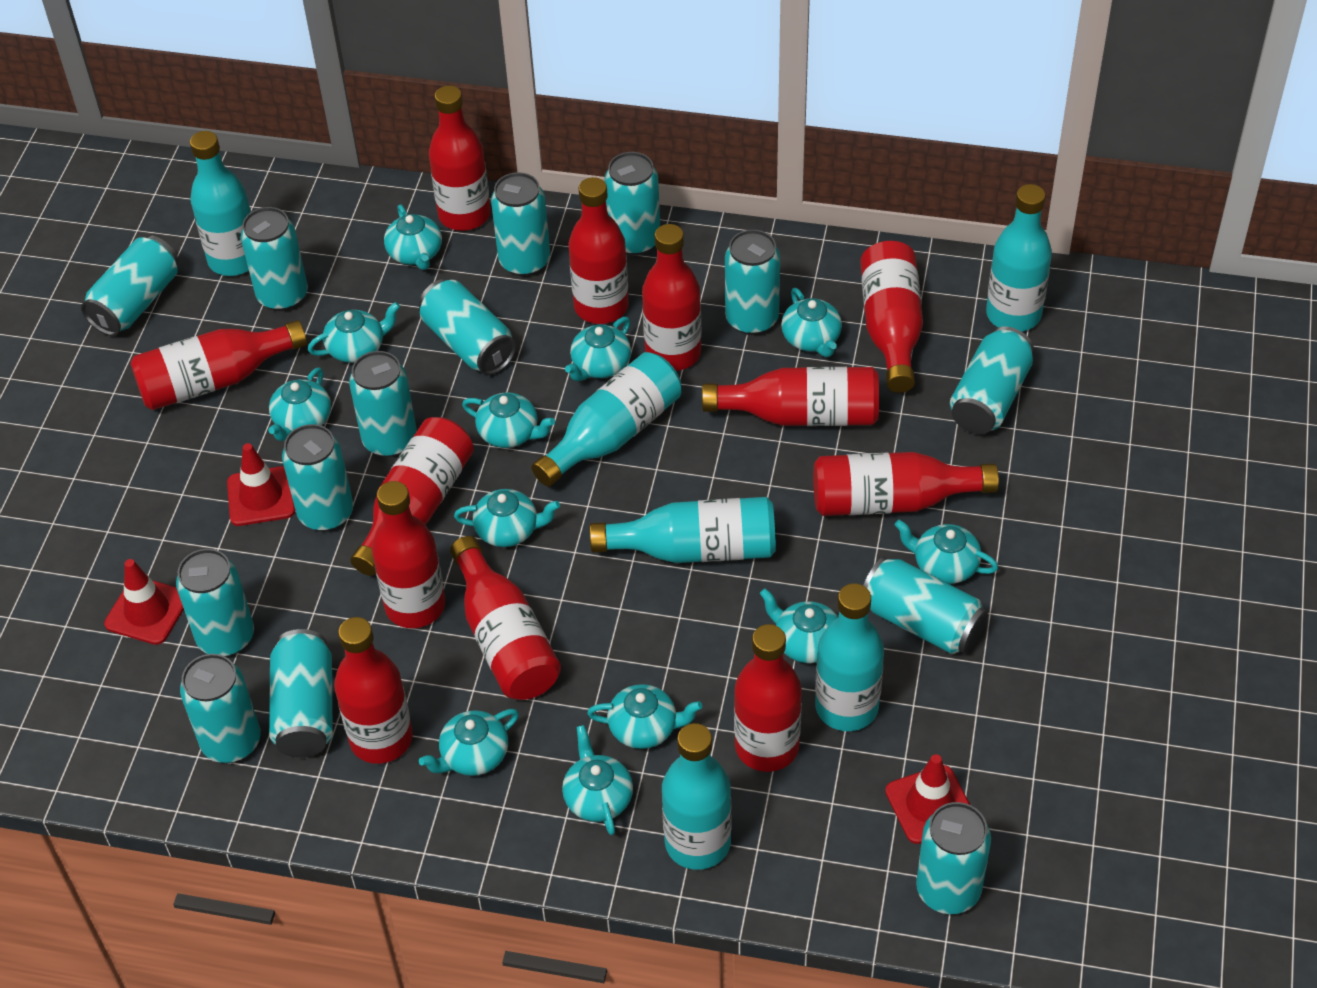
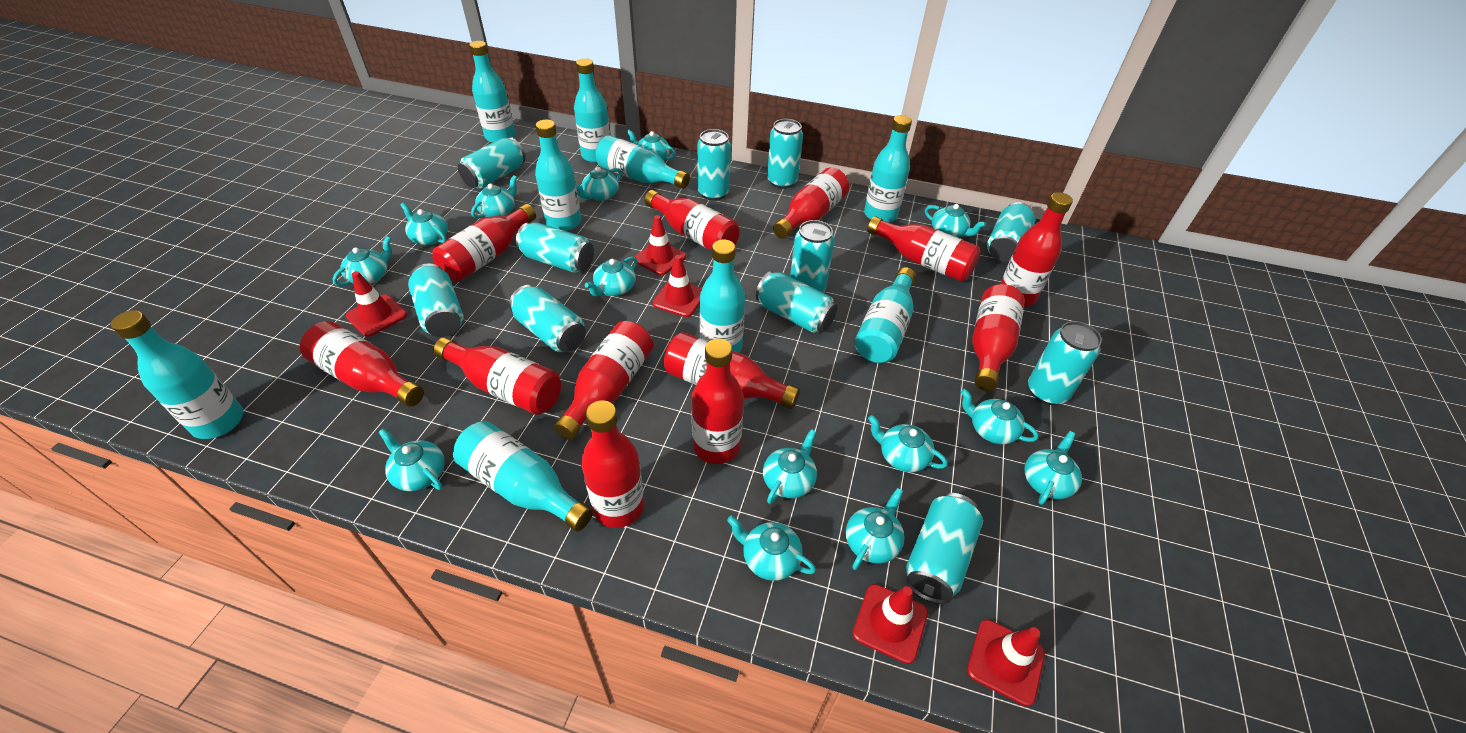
red traffic cone: [104,559,184,645] [227,443,295,526] [885,754,970,844] = 3 -> [346,271,407,337] [634,215,686,275] [652,255,702,317] [853,584,928,664] [967,620,1045,706] = 5
turquoise bottle: [190,131,251,276] [532,352,681,487] [590,497,776,563] [662,723,732,870] [815,583,884,731] [986,184,1052,331] = 6 -> [111,310,243,439] [453,421,593,531] [469,41,516,143] [535,120,581,231] [574,58,611,163] [595,135,690,189] [700,239,745,353] [855,267,916,363] [864,115,912,223] = 9
turquoise can: [81,235,178,336] [176,549,254,657] [180,654,261,763] [241,207,308,311] [269,629,333,758] [282,424,353,532] [349,351,417,457] [419,279,517,375] [491,172,550,277] [605,152,660,256] [725,230,780,335] [863,557,988,654] [916,802,991,914] [950,326,1034,434] = 14 -> [408,263,464,337] [458,137,525,189] [509,285,586,352] [516,222,594,273] [697,129,731,201] [756,271,837,333] [767,119,803,189] [790,220,835,292] [906,493,983,604] [987,202,1035,262] [1028,321,1102,405] = 11
turquoise teapot: [268,367,331,441] [308,302,400,363] [384,205,442,270] [419,709,519,776] [454,489,560,547] [462,392,555,448] [562,725,633,835] [565,317,631,381] [587,684,702,749] [760,588,838,663] [781,288,842,357] [895,520,998,584] = 12 -> [333,236,392,287] [379,428,445,491] [401,203,448,245] [471,175,517,219] [576,167,622,201] [585,256,637,296] [627,130,676,160] [727,516,816,581] [763,429,817,504] [846,488,904,570] [868,415,948,472] [925,204,986,237] [961,389,1039,444] [1025,431,1082,505] = 14

